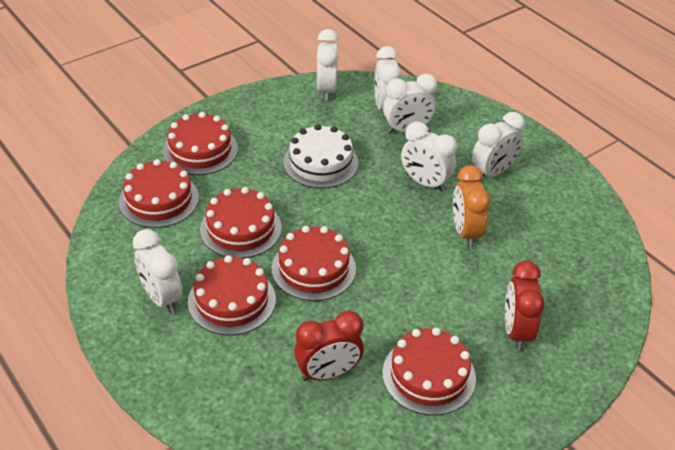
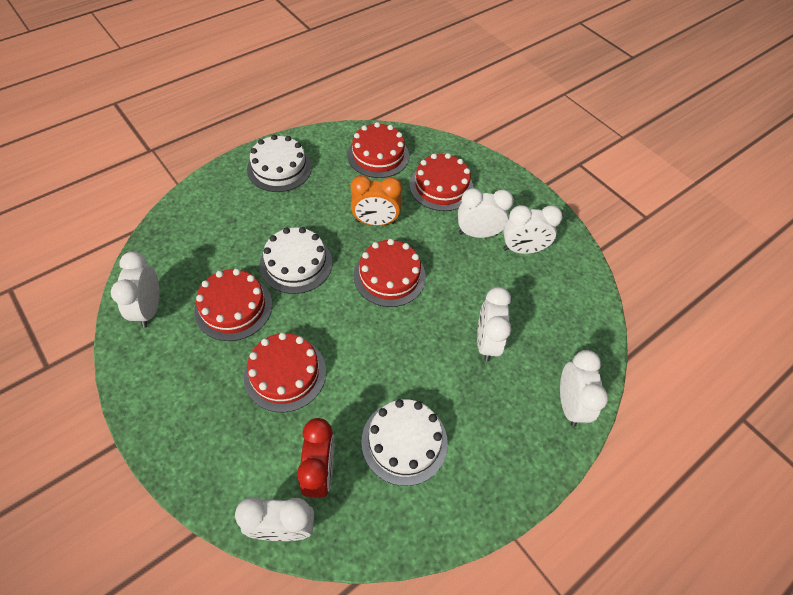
red cake: [119,159,199,228] [163,112,238,175] [188,255,276,335] [200,187,282,258] [272,226,356,301] [382,327,476,415] = 6 -> [194,269,272,341] [244,332,326,412] [347,122,409,178] [354,239,426,307] [410,153,474,211] = 5
red clock: [294,311,364,381] [505,261,545,351] = 2 -> [297,418,334,499] = 1
white cake: [283,124,358,188] = 1 -> [247,135,312,192] [260,227,332,294] [361,399,448,486] = 3

